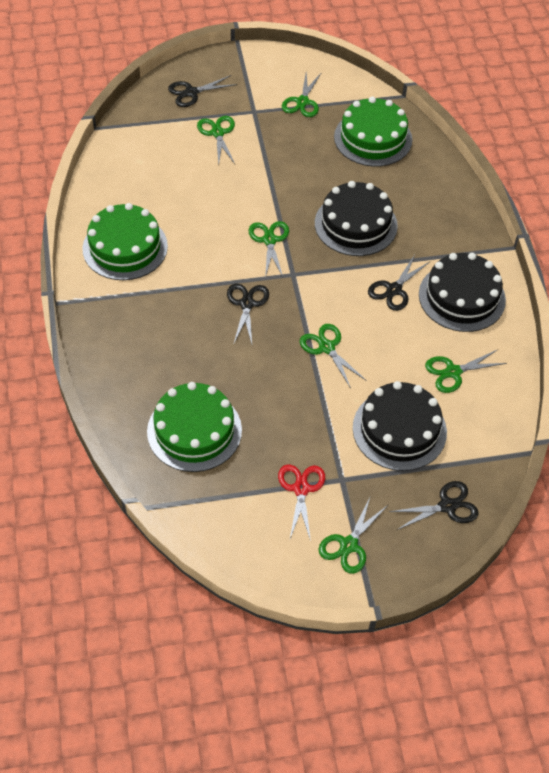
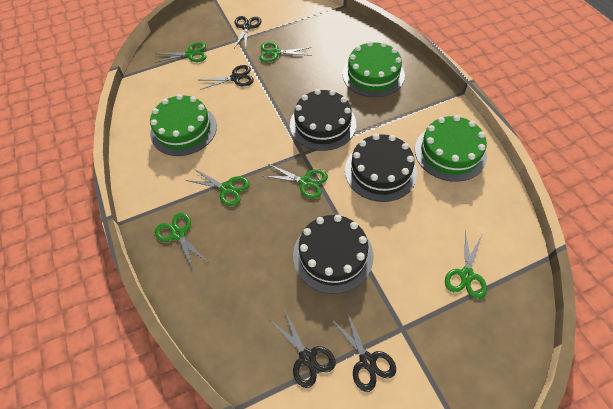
red scissors: [278,465,325,541] = 1 -> none = 0

